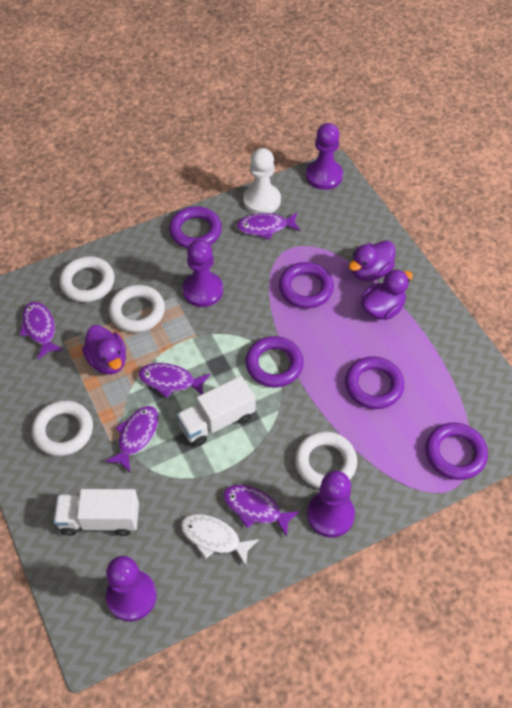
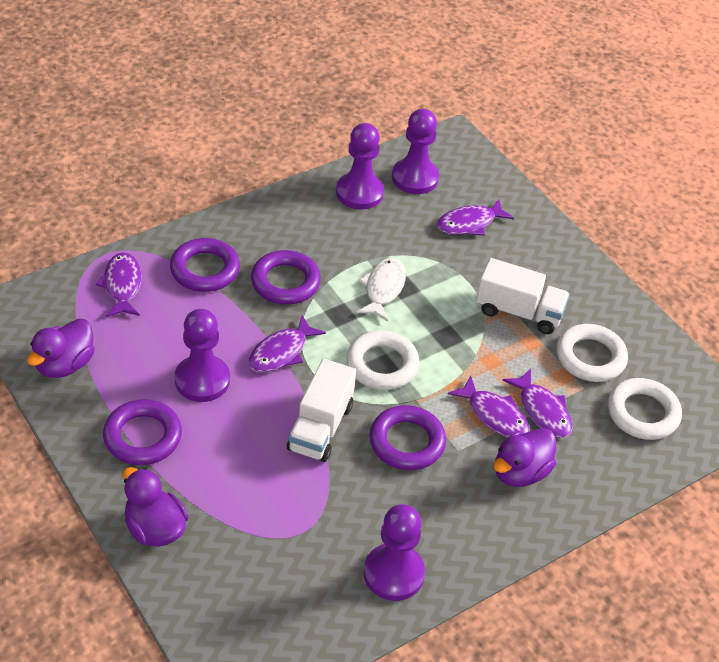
purple ring: [169,206,222,248] [245,336,304,387] [279,262,334,309] [345,356,404,409] [425,423,488,480] = 5 -> [103,399,182,465] [170,238,240,292] [251,250,321,305] [369,405,446,470] = 4
white pawn: [243,148,281,214] = 1 -> none = 0
white ring: [32,400,93,456] [59,256,114,302] [109,285,165,333] [295,431,357,488] = 4 -> [346,330,420,390] [556,324,628,382] [608,378,682,440] = 3

